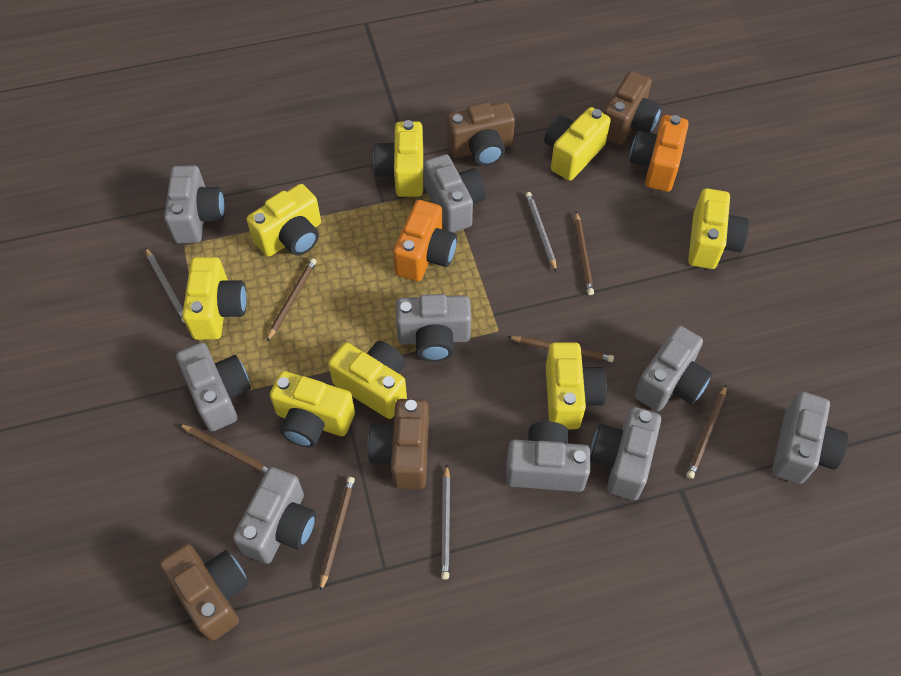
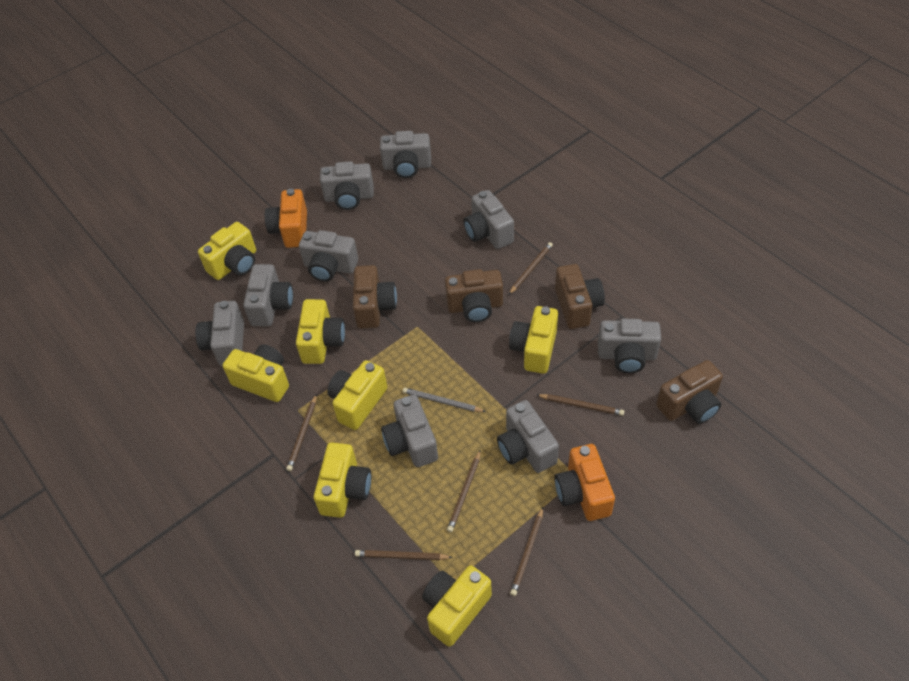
grey pencil: [145,247,185,323] [441,464,450,580] [525,192,557,272] = 3 -> [402,388,486,412] = 1
yellow camera: [182,257,247,340] [247,184,321,257] [270,371,355,448] [328,341,407,419] [373,120,423,197] [544,107,611,181] [546,342,607,429] [688,188,749,269] = 8 -> [198,222,256,280] [223,344,289,402] [296,299,345,364] [314,443,371,518] [327,360,387,430] [422,565,492,647] [509,306,558,374] = 7

